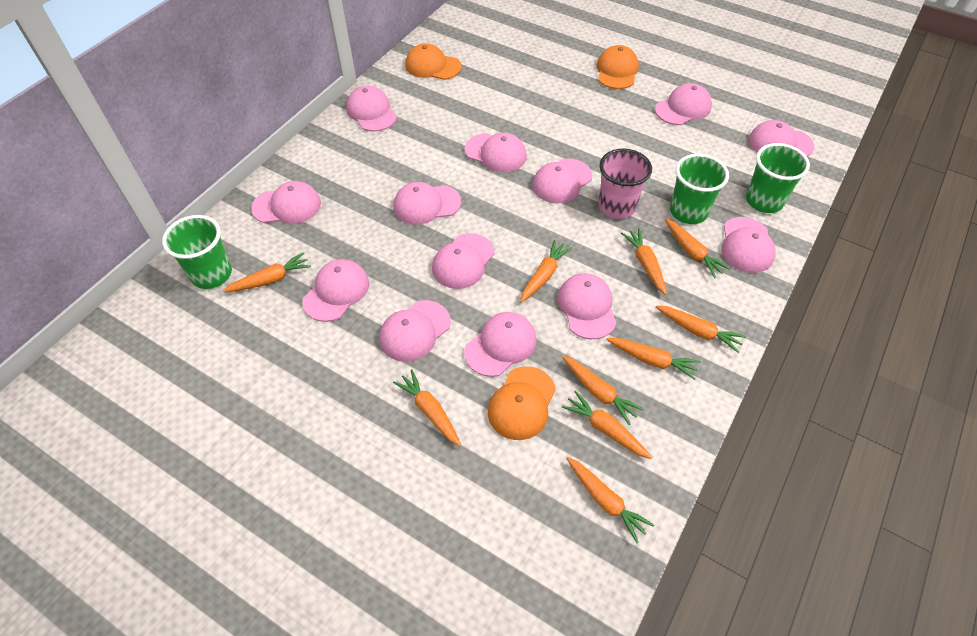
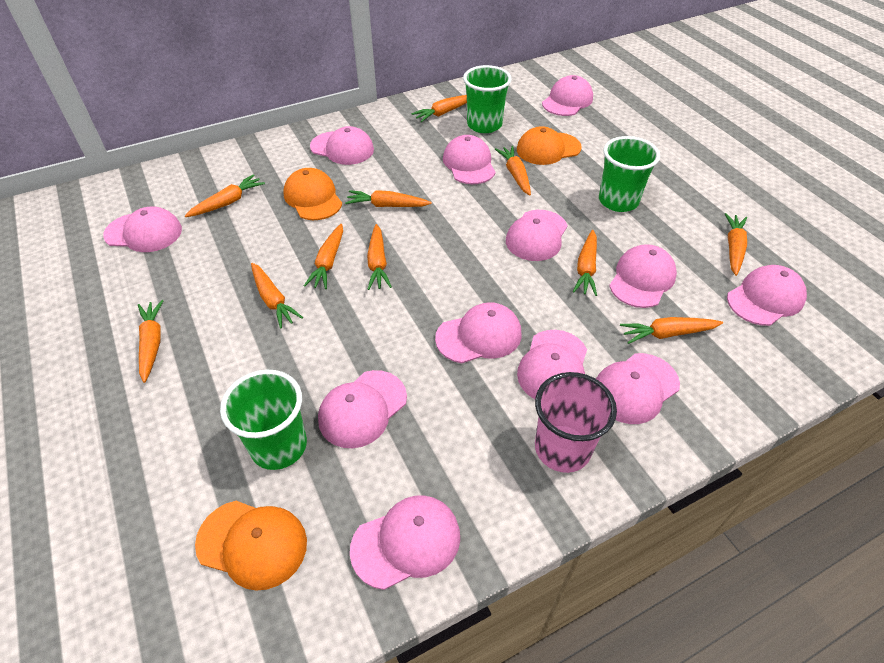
orange carrot: [223,252,311,292] [393,369,461,446] [520,240,572,303] [562,356,644,425] [562,391,652,459] [566,457,654,543] [606,338,701,380] [621,228,667,295] [656,305,746,353] [665,219,730,278] = 10 -> [138,300,163,383] [185,174,265,217] [251,263,303,329] [304,224,343,289] [345,190,432,207] [367,224,392,290] [411,95,467,122] [495,146,531,196] [573,230,597,296] [620,317,723,344] [725,213,747,276] = 11
pink cap: [251,181,321,224] [302,259,369,322] [346,86,397,132] [379,300,451,362] [394,182,461,225] [432,233,495,289] [464,312,537,377] [465,133,527,172] [532,159,592,204] [557,273,617,339] [655,83,712,125] [721,217,776,273] [749,120,814,157] = 13 -> [103,206,182,252] [310,126,374,165] [318,370,407,448] [350,495,460,590] [435,302,522,363] [443,135,496,184] [506,210,568,261] [517,330,587,399] [542,75,593,116] [596,353,680,424] [609,244,677,308] [727,265,807,326] = 12

